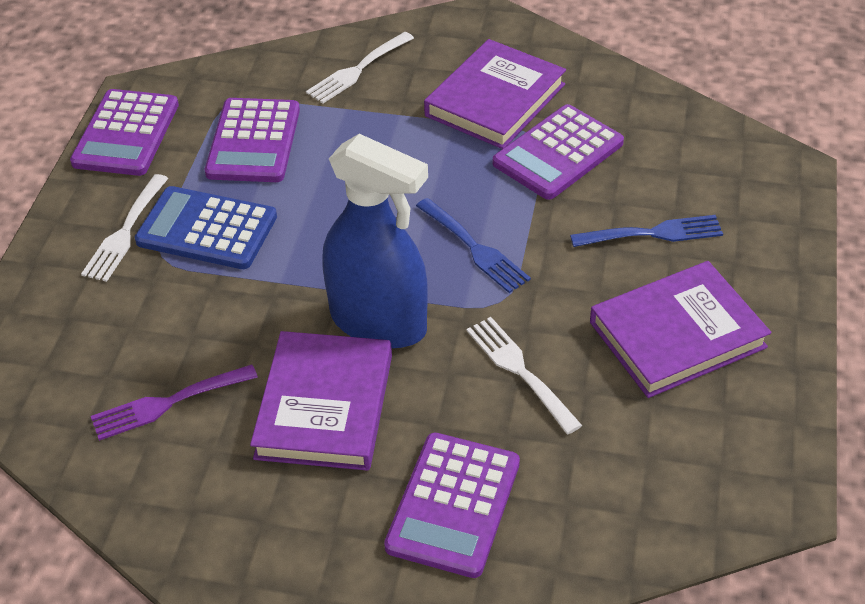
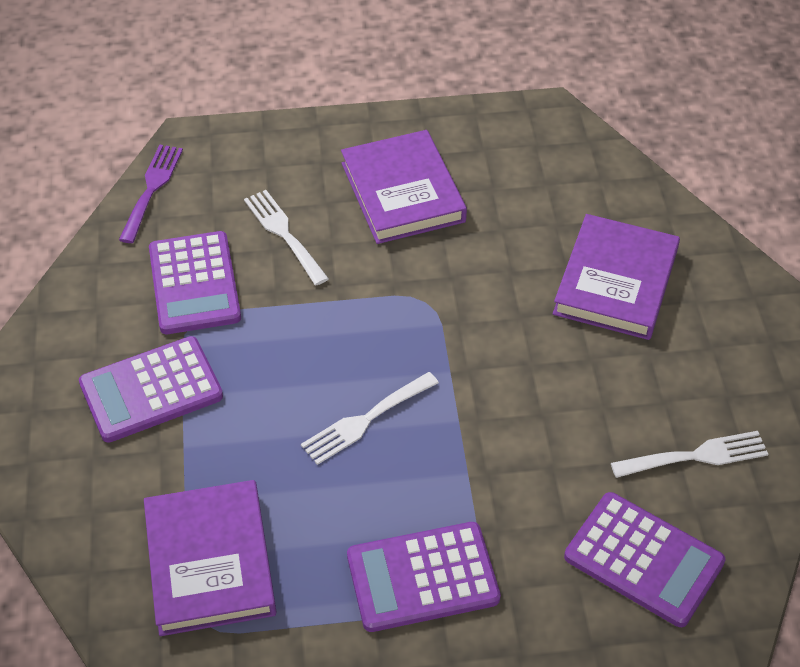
blue calculator: [135,186,277,269] = 1 -> none = 0
blue fork: [416,198,531,293] [570,215,723,247] = 2 -> none = 0
blue spray bottle: [322,134,428,348] = 1 -> none = 0

